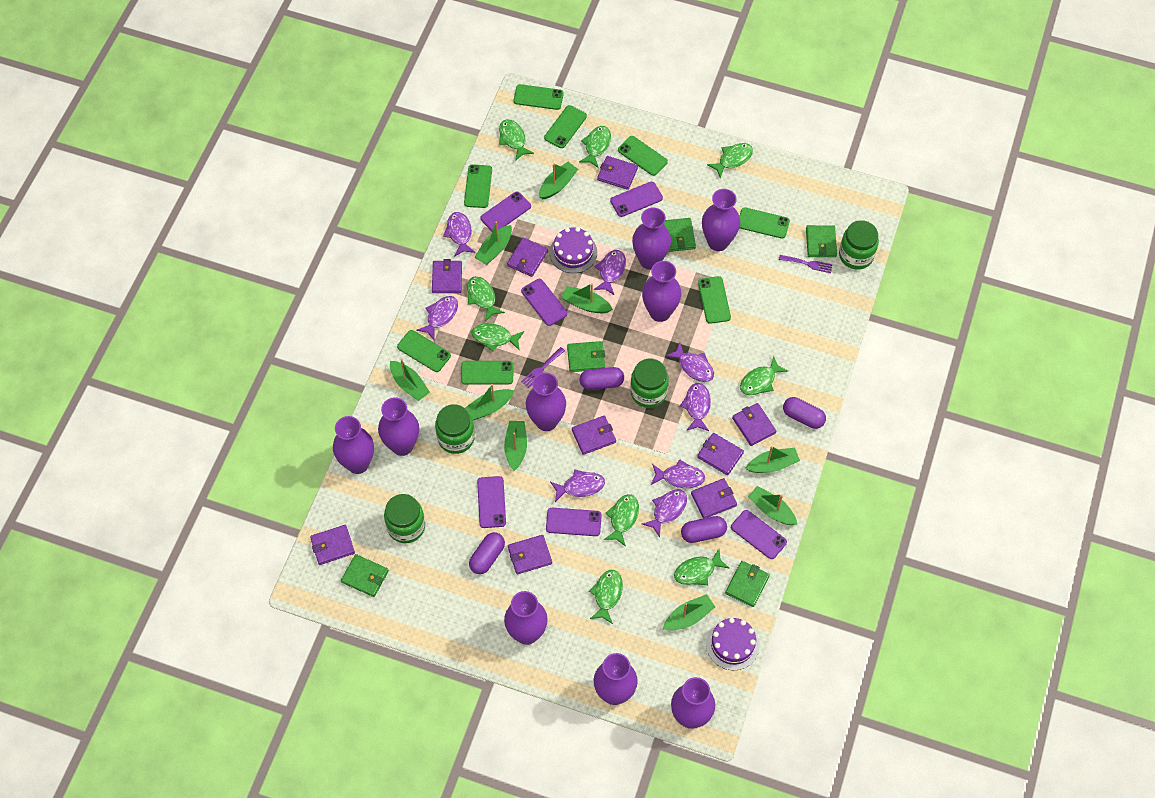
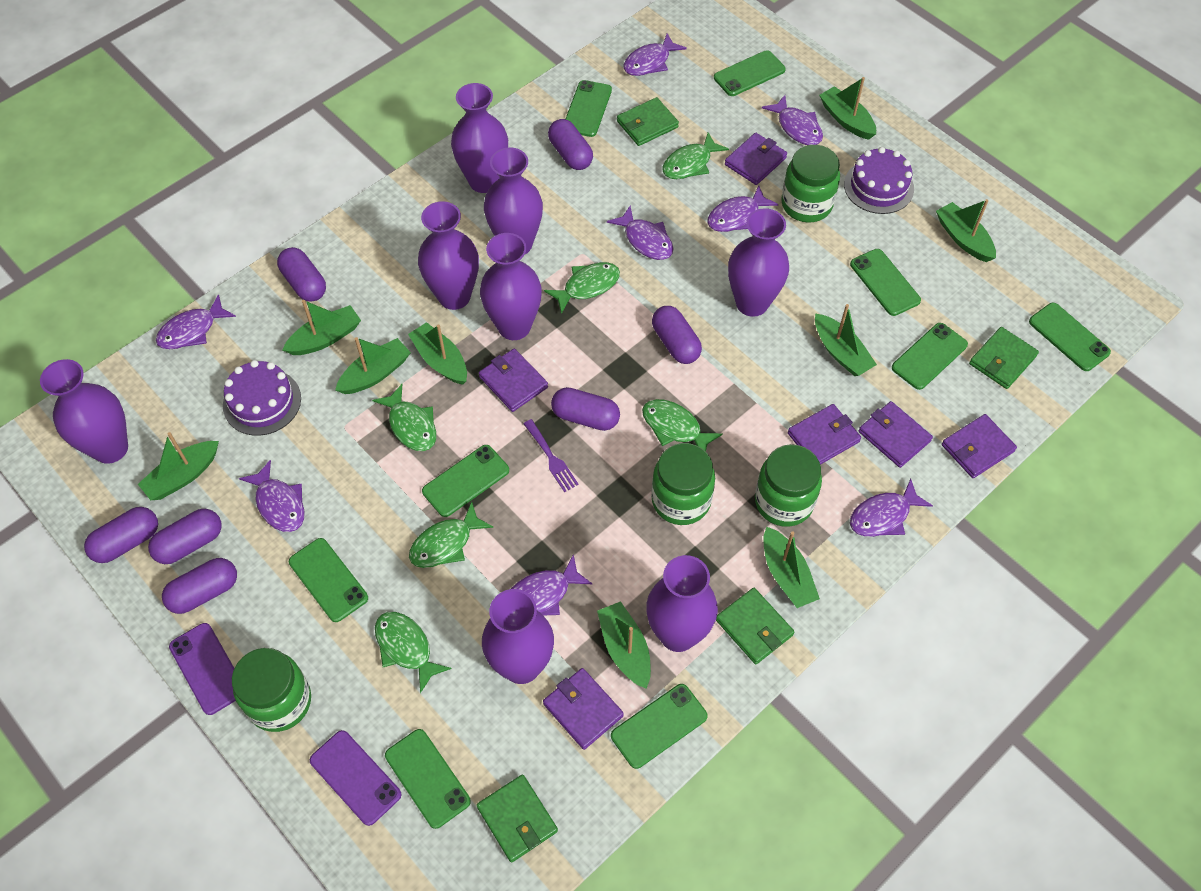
green fish: [467,276,505,322] [472,323,524,352] [499,119,534,161] [579,126,611,168] [589,570,623,624] [604,494,639,547] [674,549,729,585] [707,143,753,178] [740,356,788,395] = 9 -> [372,384,436,451] [375,612,452,693] [409,502,493,568] [544,262,620,314] [642,399,723,451] [662,132,729,179] = 6
green phone: [397,330,451,372] [461,361,514,385] [464,164,492,208] [514,84,564,110] [544,105,587,148] [618,136,668,176] [698,276,731,324] [739,207,790,239] = 8 -> [289,538,368,622] [385,729,471,829] [422,445,509,517] [565,80,612,137] [611,684,708,769] [714,50,786,96] [850,249,921,316] [892,323,968,390] [1029,303,1111,371] = 9
green wallet: [341,554,389,597] [567,341,605,372] [663,218,696,252] [725,561,770,607] [806,225,837,257] = 5 -> [476,775,558,862] [617,97,679,146] [716,588,794,664] [969,327,1039,389] = 4
purple capsule: [469,532,505,574] [580,367,624,390] [681,516,727,543] [783,397,826,429] = 4 -> [84,507,158,563] [148,509,222,564] [162,558,237,614] [277,247,326,302] [548,119,593,170] [551,387,620,431] [652,306,702,364] = 7
purple fork: [521,347,565,388] [779,255,833,273] = 2 -> [524,419,579,492] = 1
purple phone: [477,476,506,528] [480,191,531,231] [521,279,567,326] [546,508,602,536] [610,182,663,217] [731,510,787,559] = 6 -> [169,623,236,715] [310,730,401,826] = 2
purple vase: [333,416,374,474] [378,397,419,456] [504,591,548,645] [526,372,566,431] [594,653,638,705] [632,207,671,270] [642,261,681,322] [671,677,715,729] [702,189,740,251] = 9 -> [40,359,128,464] [418,201,479,310] [451,83,508,193] [480,233,542,340] [482,589,554,684] [484,147,543,254] [646,555,718,652] [728,208,789,317] = 8
purple wallet: [310,525,355,565] [432,259,462,293] [507,238,548,277] [508,535,552,574] [572,416,616,455] [597,156,638,190] [691,478,737,518] [697,433,744,475] [732,403,777,446] = 9 -> [479,348,548,412] [543,668,624,750] [725,133,787,185] [788,404,861,465] [859,401,933,468] [942,414,1017,478] = 6

